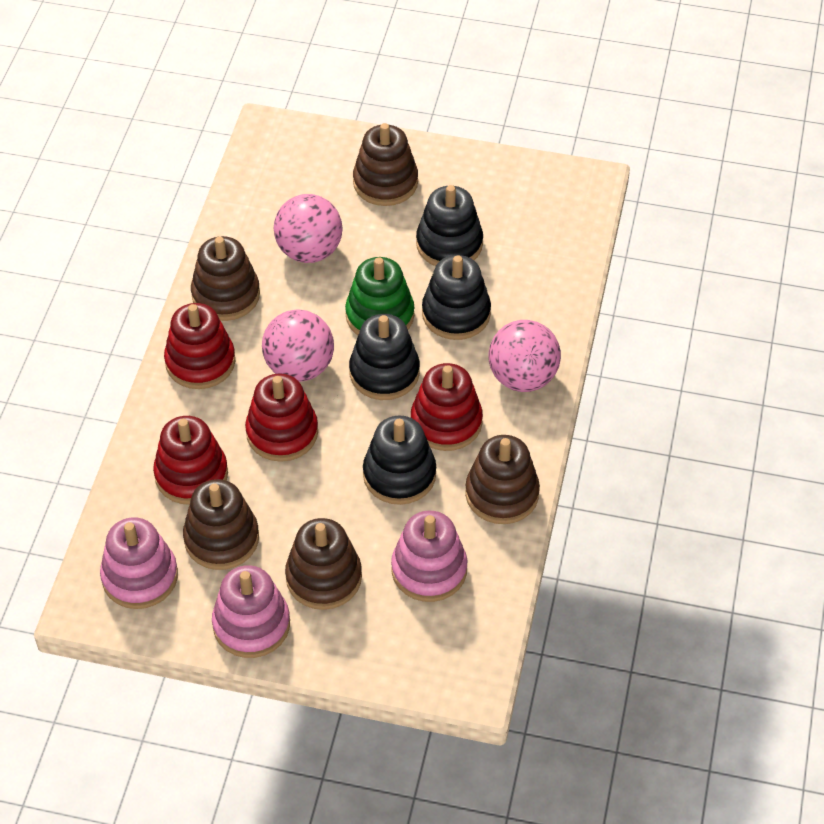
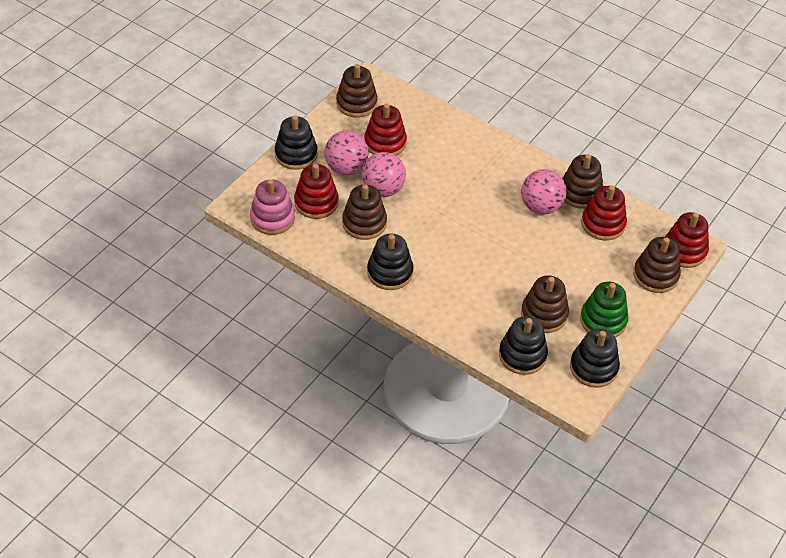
pink stacking toy: [100,518,178,609] [212,565,290,658] [391,511,467,602] = 3 -> [250,179,295,235] = 1

